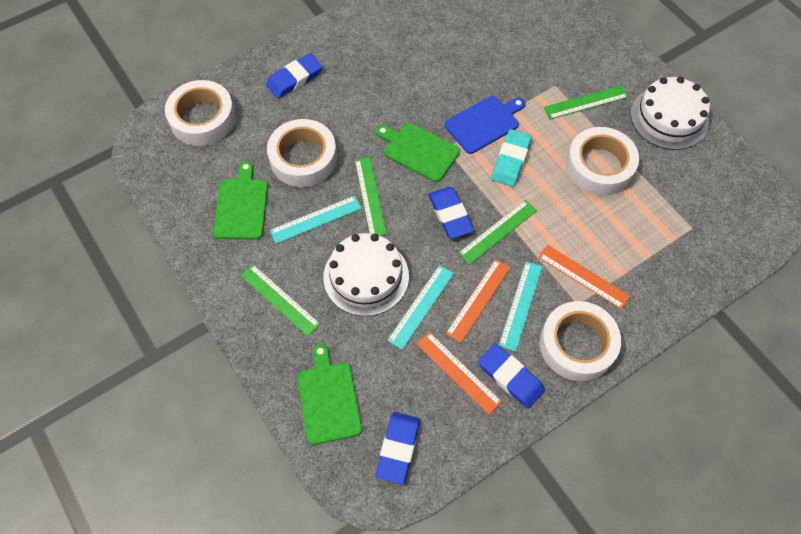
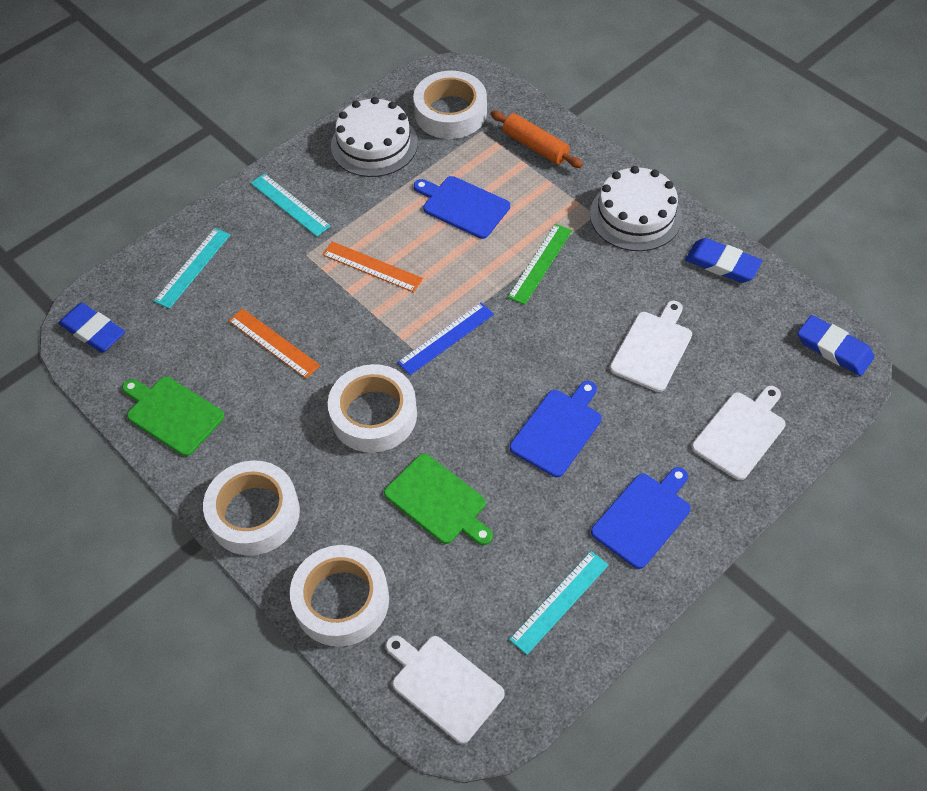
blue cutting board: [445,96,525,154] = 1 -> [414,176,510,239] [510,381,602,477] [591,467,691,569] = 3
blue eraser: [266,53,323,98] [376,412,420,484] [428,187,474,239] [478,343,545,409] = 4 -> [58,303,125,353] [685,238,762,283] [798,315,874,376] = 3
blue ruler: none = 0 -> [397,302,494,375] = 1
green cutting board: [213,161,268,240] [297,344,362,445] [376,123,460,182] = 3 -> [122,377,225,456] [384,454,493,545] = 2
green ruler: [240,264,321,336] [355,157,387,236] [458,200,537,265] [544,85,628,119] = 4 -> [508,224,572,305] = 1
orange rolling pin: none = 0 -> [491,111,583,168] = 1
orange ruler: [416,332,502,415] [446,259,511,343] [538,245,630,309] = 3 -> [229,308,320,379] [322,241,423,292] = 2
turquoise eraser: [492,129,532,187] = 1 -> none = 0
white cutting board: none = 0 -> [386,635,505,744] [610,301,692,392] [692,386,786,480] = 3

